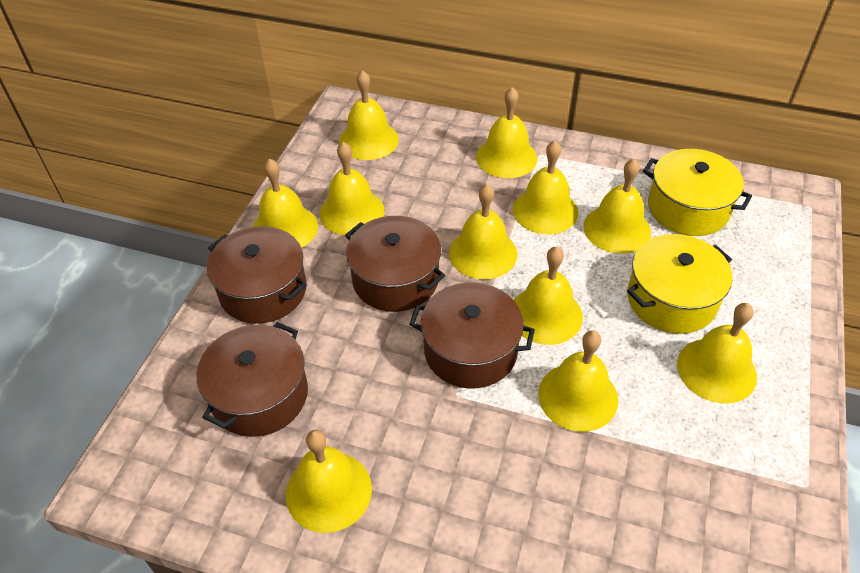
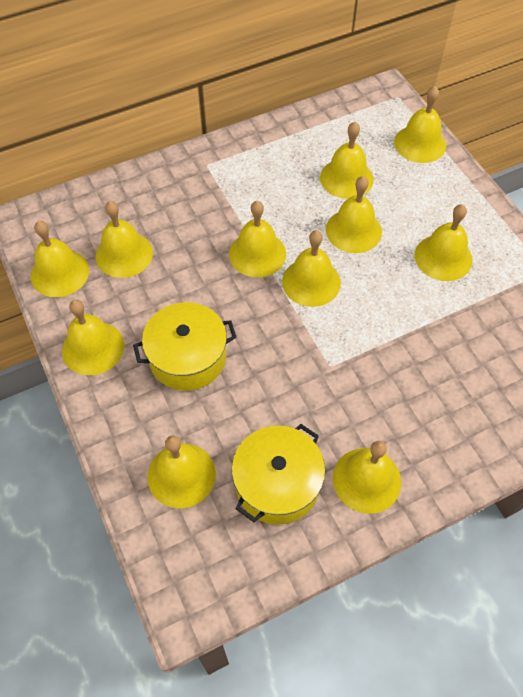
brown pot: [197,322,308,437] [207,226,307,324] [345,216,445,312] [409,282,535,389] = 4 -> none = 0

